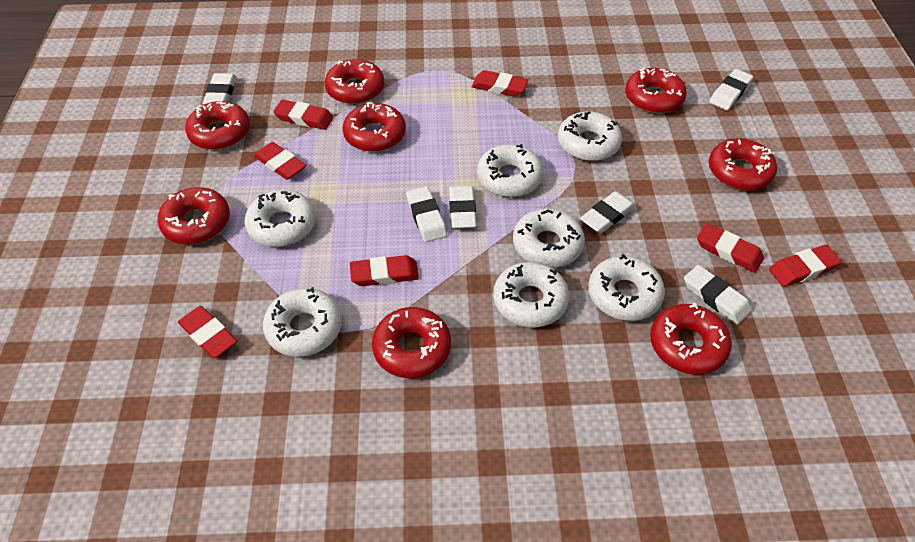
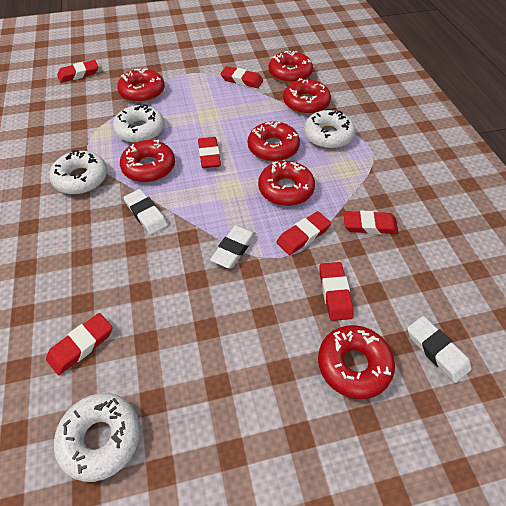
red donut: [158,187,230,244] [185,101,250,150] [325,59,385,104] [343,102,406,152] [372,307,451,378] [625,68,687,113] [650,303,732,375] [709,138,777,190] = 8 -> [117,69,165,103] [120,139,175,182] [248,121,300,162] [258,161,315,206] [268,51,313,83] [283,78,331,114] [318,325,395,399] = 7
white donut: [245,190,316,247] [263,287,342,357] [477,144,543,197] [493,262,569,328] [513,209,585,268] [558,111,622,161] [588,254,665,321] = 7 -> [49,150,107,194] [54,393,140,482] [113,104,164,143] [304,110,355,149] = 4
white eraser: [203,73,237,105] [406,186,447,242] [449,186,477,229] [580,191,636,233] [684,265,752,324] [709,69,753,110] = 6 -> [124,189,168,235] [210,225,256,268] [407,316,472,383] = 3

